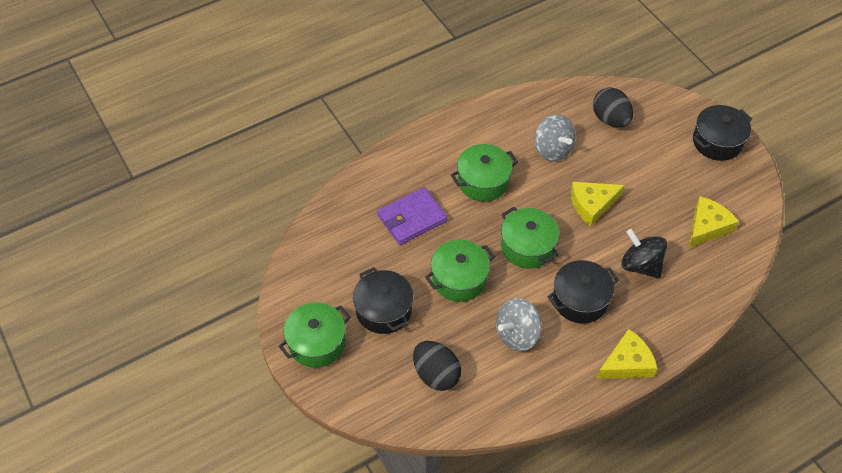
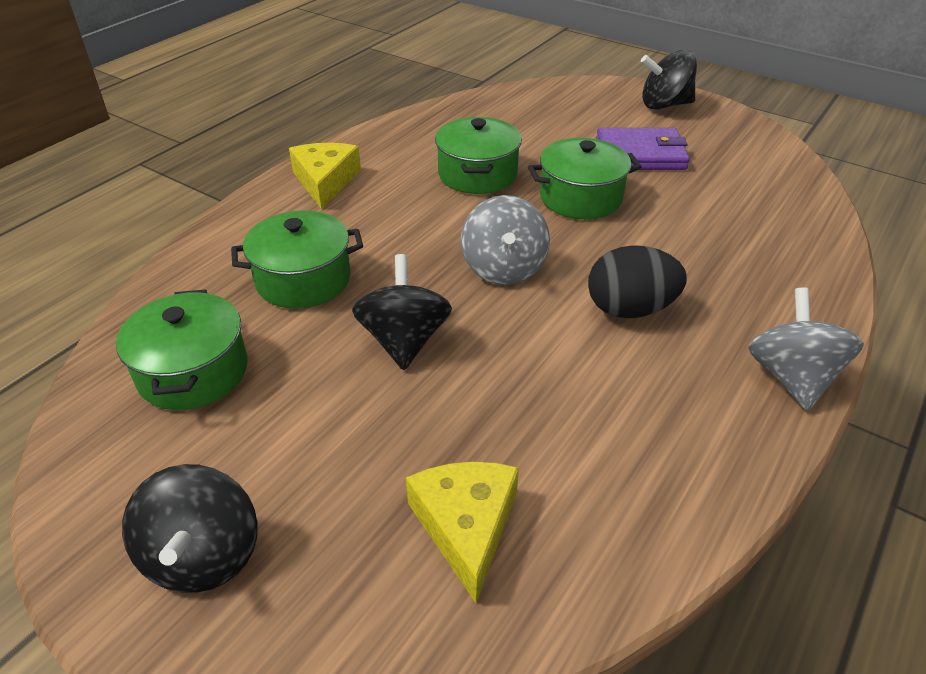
black egg: [413,341,461,391] [593,88,633,128] = 2 -> [588,245,687,318] = 1
black pot: [353,267,413,334] [548,260,619,323] [693,105,752,161] = 3 -> none = 0
black spinning top: [621,229,667,279] = 1 -> [122,464,258,593] [352,254,452,370] [641,50,697,110] = 3
yellow cheese: [571,182,625,226] [597,329,658,379] [689,196,739,247] = 3 -> [289,143,361,210] [406,462,519,603] = 2

